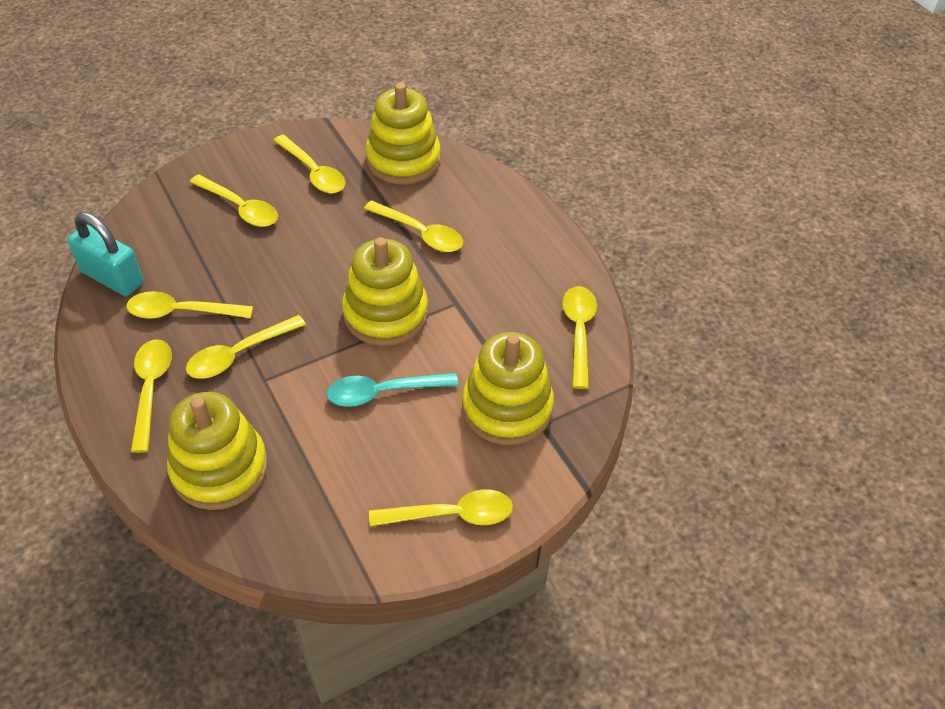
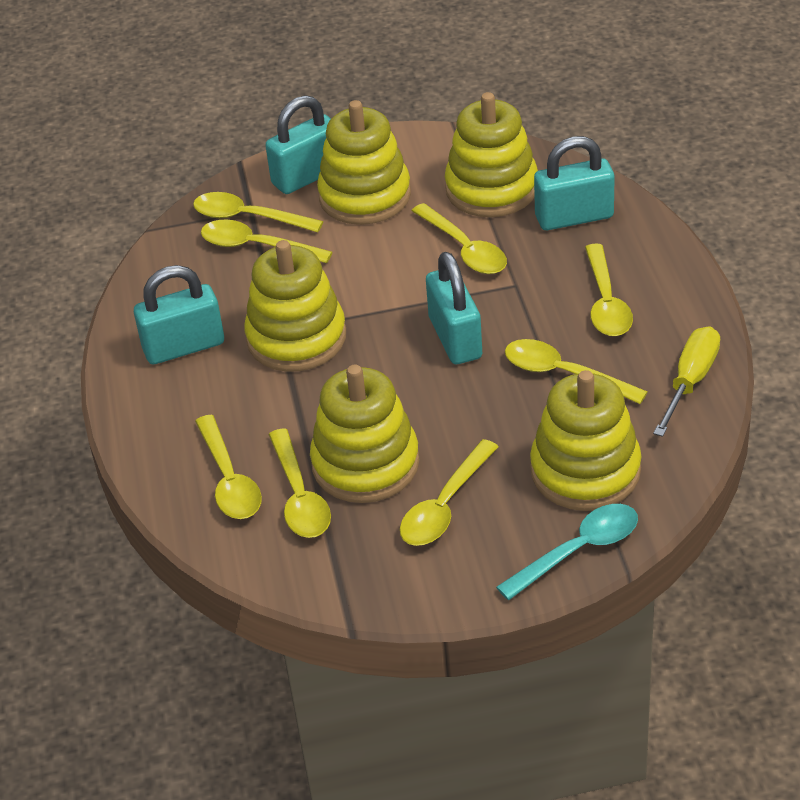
turquoise padlock: [68,212,143,296] = 1 -> [134,265,224,364] [265,95,331,194] [426,252,482,364] [534,136,615,230] = 4
yellow screwdriver: none = 0 -> [653,326,720,437] = 1
yellow stacking toy: [167,392,268,510] [342,237,428,346] [366,83,441,184] [462,332,554,445] = 4 -> [244,240,346,372] [310,365,420,503] [317,100,411,225] [445,92,538,217] [530,370,642,511] = 5

